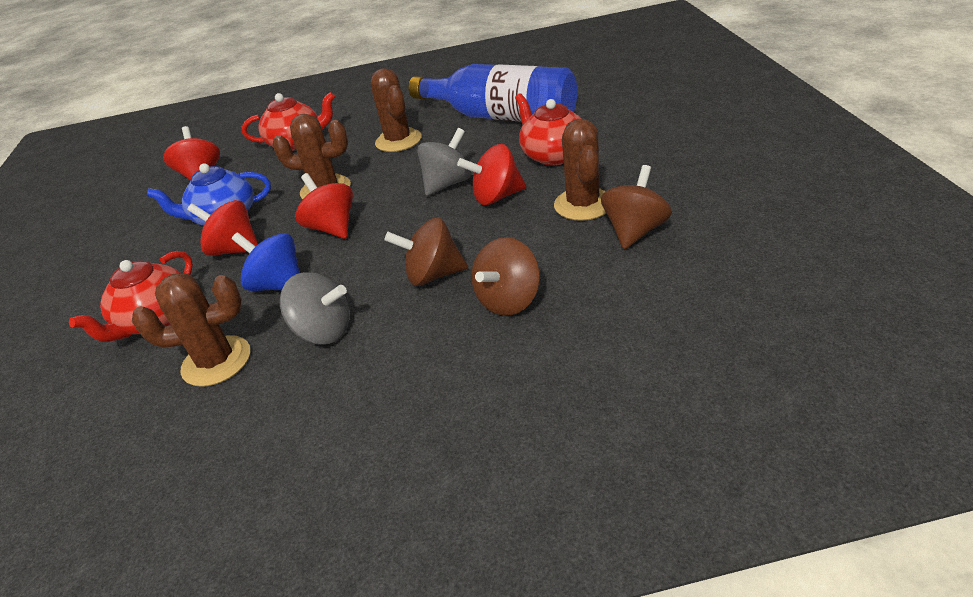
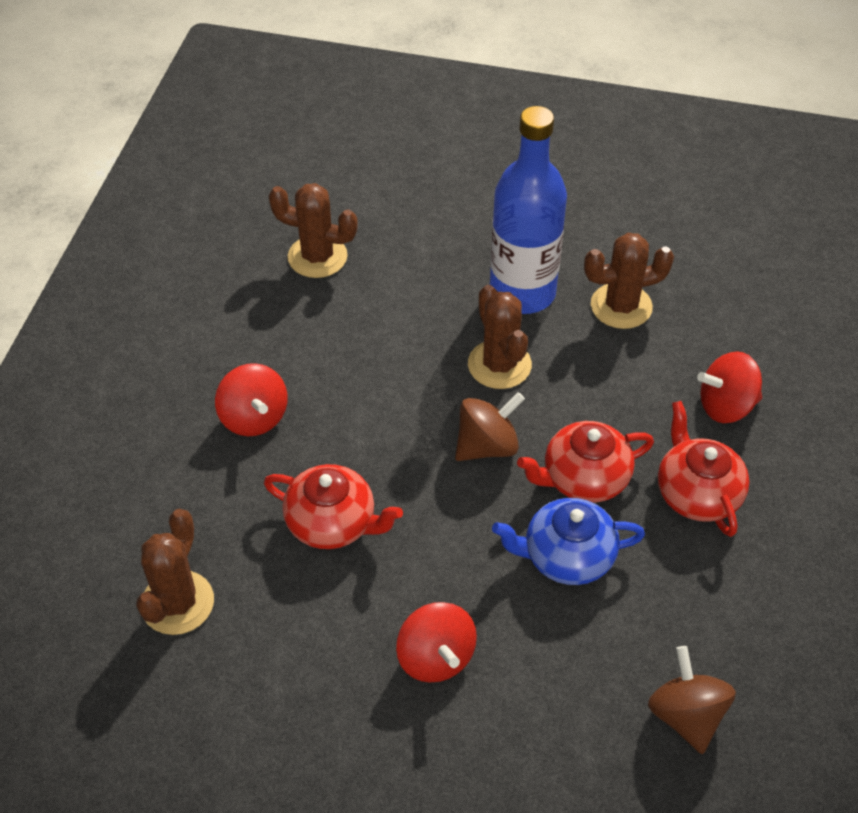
blue spinning top: [232,232,300,291] = 1 -> none = 0
brown spinning top: [384,217,468,286] [471,237,540,316] [601,165,672,249] = 3 -> [455,392,525,461] [648,646,736,754] = 2
grey spinning top: [280,272,350,345] [417,128,472,196] = 2 -> none = 0
red spinning top: [163,126,220,181] [187,200,258,256] [295,173,353,239] [457,144,526,205] = 4 -> [215,363,288,436] [396,602,477,683] [697,351,762,423] = 3

